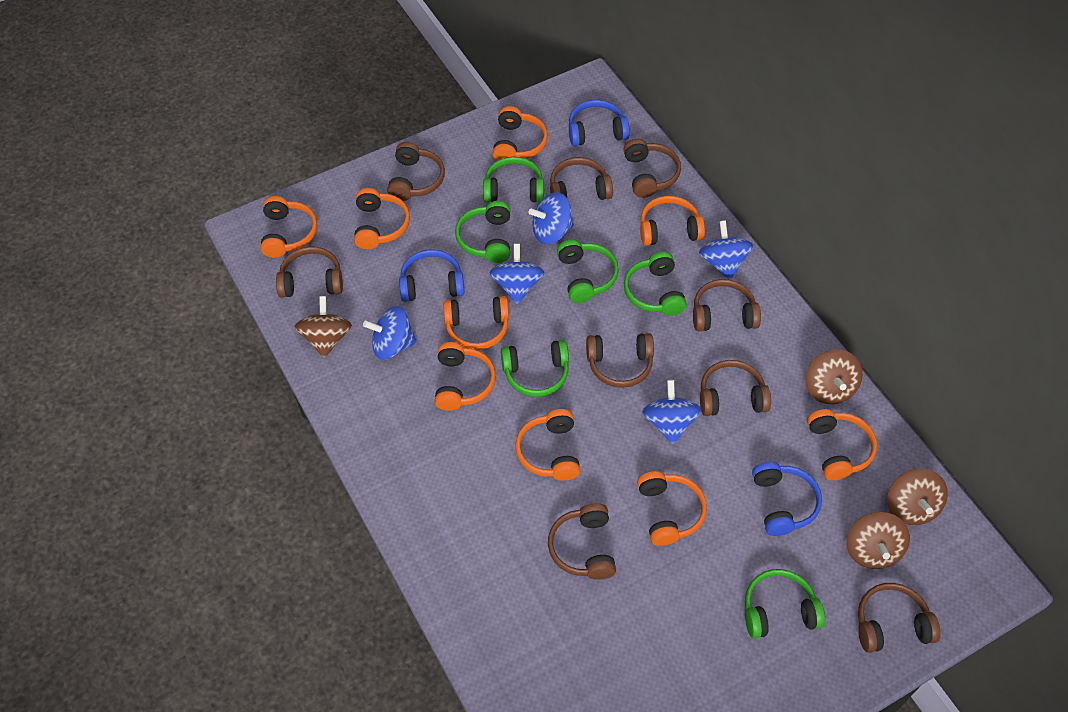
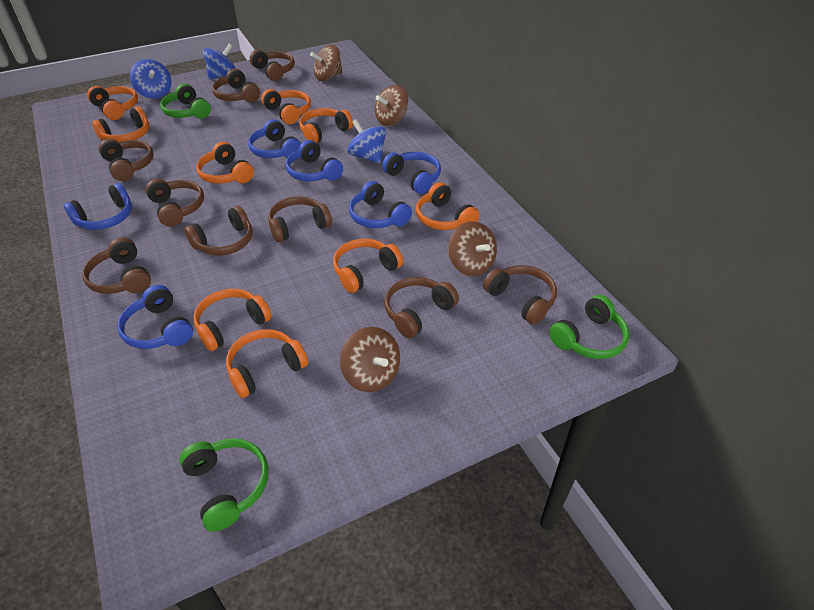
blue headphones: [399,250,465,302] [569,100,630,146] [752,462,822,536] = 3 -> [64,183,132,230] [117,285,193,349] [248,119,301,158] [286,140,343,181] [349,181,412,228] [382,152,441,194] = 6
blue spinning top: [363,306,417,360] [490,244,545,304] [529,192,574,245] [642,380,702,444] [699,220,754,280] = 5 -> [130,59,172,99] [203,44,236,80] [347,119,386,163] = 3
green headphones: [455,201,510,263] [483,157,544,202] [501,340,569,397] [557,239,619,303] [624,252,687,316] [745,569,825,638] = 6 -> [160,84,211,119] [179,438,268,532] [549,295,629,359] = 3

